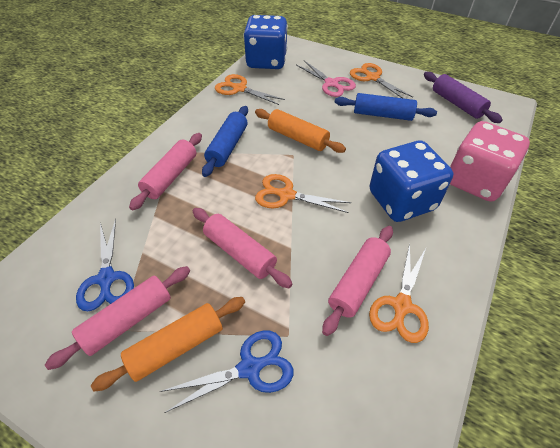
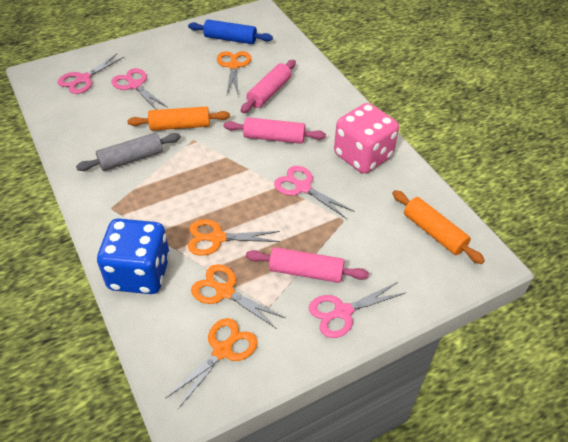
blue dice: [243,15,288,69] [369,141,453,222] = 2 -> [97,218,170,294] = 1
blue rolling pin: [202,106,248,177] [335,93,437,121] = 2 -> [188,20,273,44] = 1
blue scissors: [76,219,134,311] [160,330,294,413] = 2 -> none = 0
grey rolling pin: none = 0 -> [76,133,181,171] = 1
pink rolling pin: [45,266,190,370] [129,133,202,210] [193,208,292,288] [322,226,393,336] = 4 -> [224,117,326,144] [241,60,296,113] [246,247,369,283] = 3
pink scissors: [296,61,356,97] = 1 -> [58,54,124,94] [111,68,168,110] [274,166,355,219] [309,282,407,338] = 4
purple rolling pin: [424,72,503,123] = 1 -> none = 0

